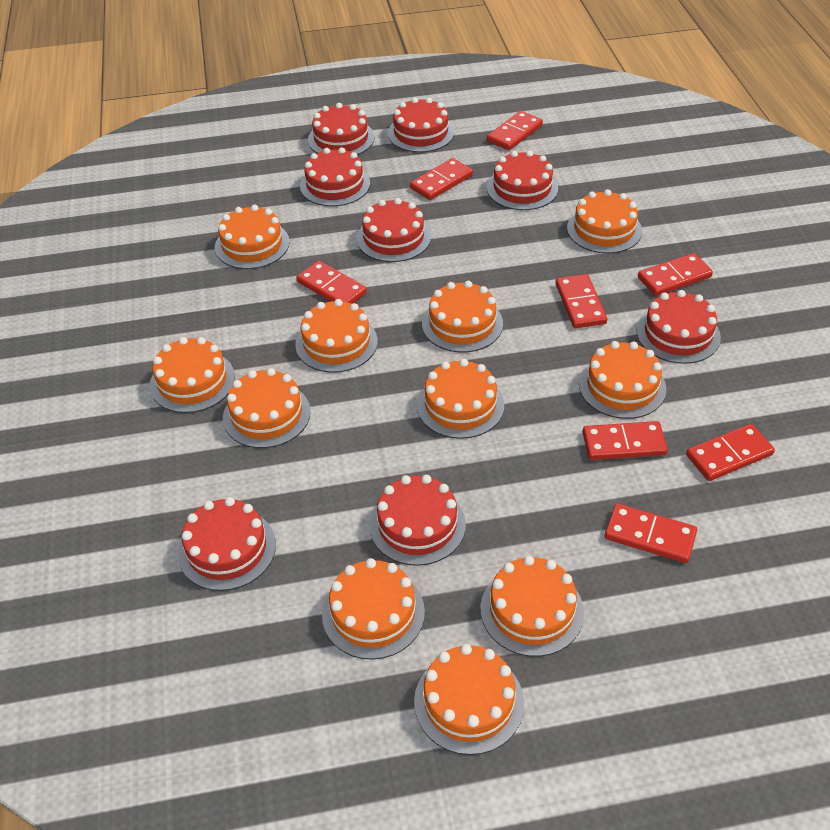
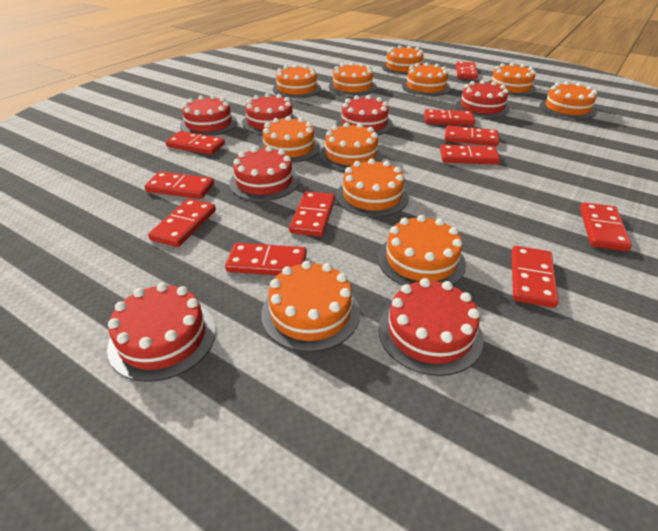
red cake: [178,497,276,591] [300,147,370,207] [308,103,375,155] [357,198,431,262] [369,475,466,566] [388,97,454,152] [487,150,558,210] [636,290,721,364] = 8 -> [107,282,216,382] [180,95,237,136] [229,146,299,201] [242,93,298,134] [336,95,393,135] [379,278,483,376] [455,80,510,118] = 7
red domino: [296,261,367,304] [410,158,473,200] [487,111,543,150] [555,274,607,328] [583,421,668,460] [605,503,697,563] [638,253,713,296] [686,424,775,481] = 8 -> [145,171,214,199] [148,199,216,247] [166,131,225,155] [225,243,307,275] [289,191,335,237] [424,109,475,126] [440,144,500,165] [445,125,499,146] [456,62,478,79] [511,246,559,308] [580,202,632,251] = 11

